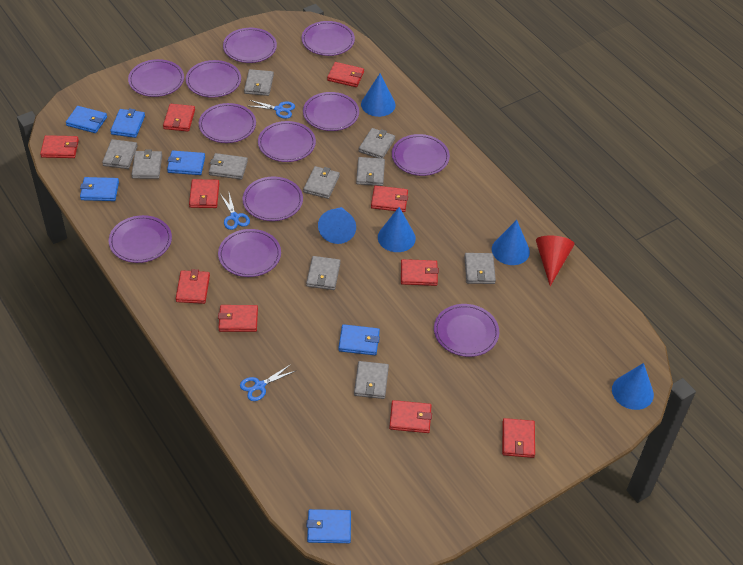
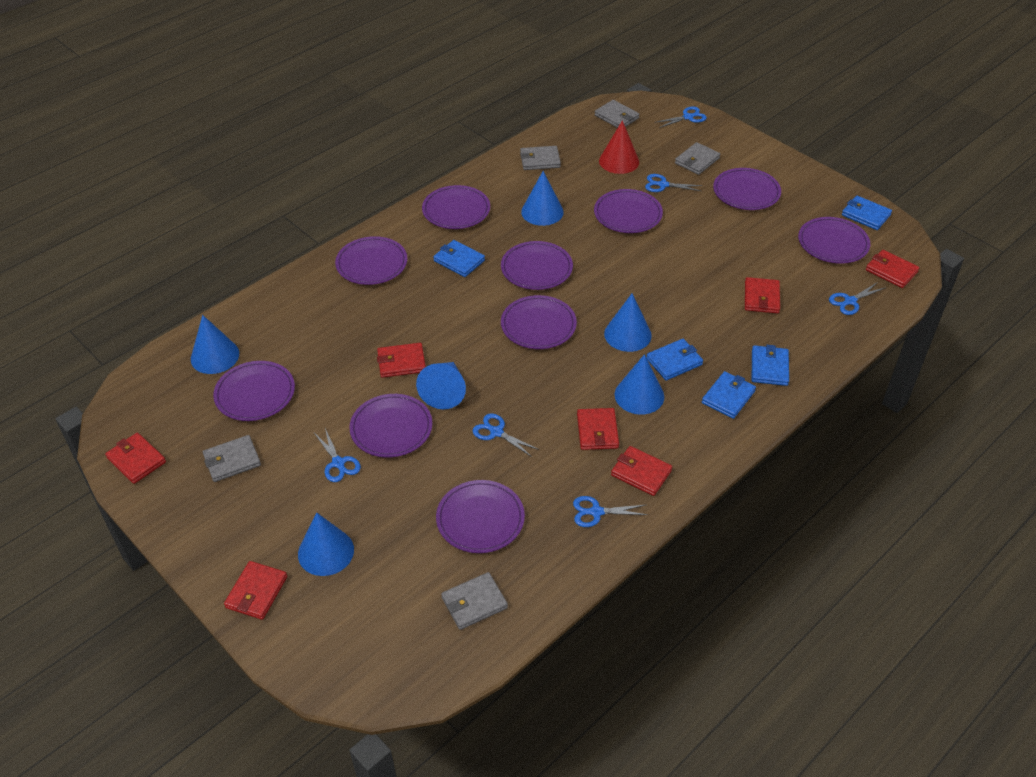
blue cone: [318,207,356,244] [361,74,396,117] [378,207,416,252] [492,220,530,265] [612,363,654,410] = 5 -> [191,315,239,374] [298,513,354,576] [416,362,466,409] [521,171,564,226] [604,293,652,352] [615,354,664,415] = 6
blue scissors: [221,193,250,230] [240,364,295,401] [249,100,295,119] = 3 -> [314,428,361,482] [472,413,539,457] [573,496,648,527] [645,174,702,192] [654,106,707,128] [829,282,886,315] = 6
blue wallet: [66,106,107,133] [80,177,119,201] [110,108,145,138] [167,151,205,175] [306,509,351,543] [338,324,380,355] = 6 -> [433,240,485,277] [646,339,703,380] [702,371,756,419] [752,345,789,386] [842,196,892,230] = 5
grey wallet: [102,139,138,169] [131,149,162,179] [209,153,248,180] [244,69,274,96] [303,166,340,199] [306,256,341,290] [354,361,389,399] [356,157,385,186] [359,128,395,158] [464,253,496,284] = 10 -> [203,435,261,482] [441,572,508,630] [520,146,561,170] [595,100,640,128] [675,142,720,175] = 5
purple plate: [109,215,172,263] [128,59,184,97] [186,60,241,98] [199,103,256,143] [218,229,281,277] [223,28,277,63] [243,177,303,221] [258,121,316,162] [301,21,355,56] [303,92,359,131] [392,134,450,176] [434,304,499,357] = 12 -> [213,361,295,421] [335,236,408,285] [349,394,432,458] [422,185,490,229] [436,480,525,553] [501,241,573,290] [501,295,577,349] [594,189,663,233] [713,168,781,210] [798,217,870,264] = 10
red wallet: [40,135,79,158] [163,104,195,132] [176,269,210,304] [189,179,220,208] [218,305,258,332] [327,62,364,87] [371,185,408,212] [389,400,432,433] [401,259,439,286] [502,418,535,458] = 10 -> [105,433,166,484] [224,561,287,620] [377,343,426,378] [577,408,619,450] [611,446,672,496] [745,277,780,313] [866,250,920,288] = 7

